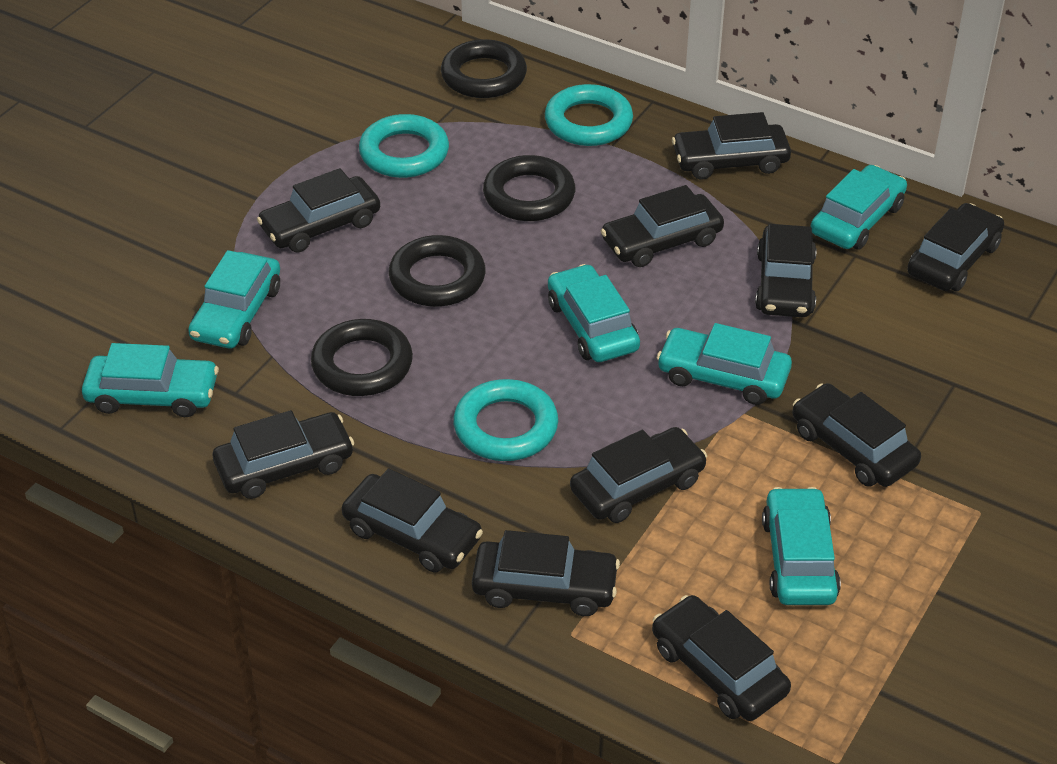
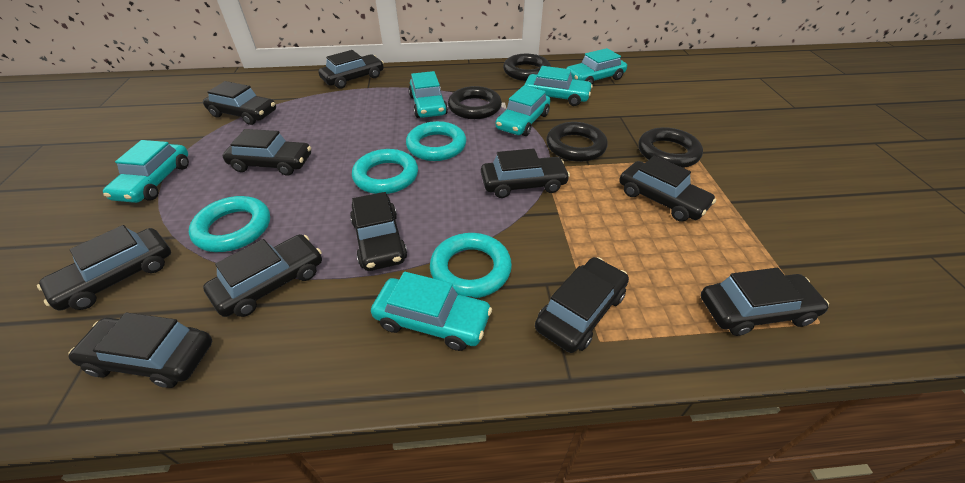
turquoise ring: [359,114,449,178] [453,379,558,461] [545,84,633,146] = 3 -> [189,196,270,252] [352,149,418,194] [406,121,466,161] [430,233,512,298] = 4

